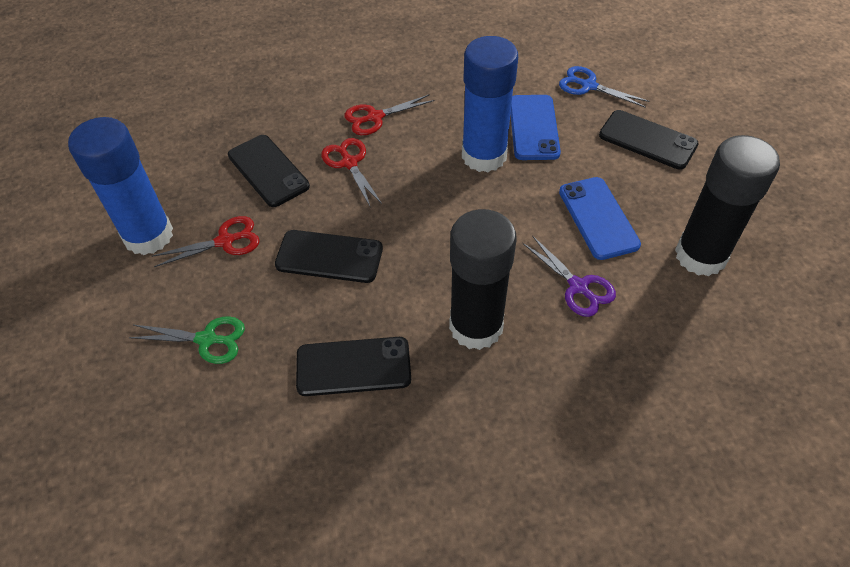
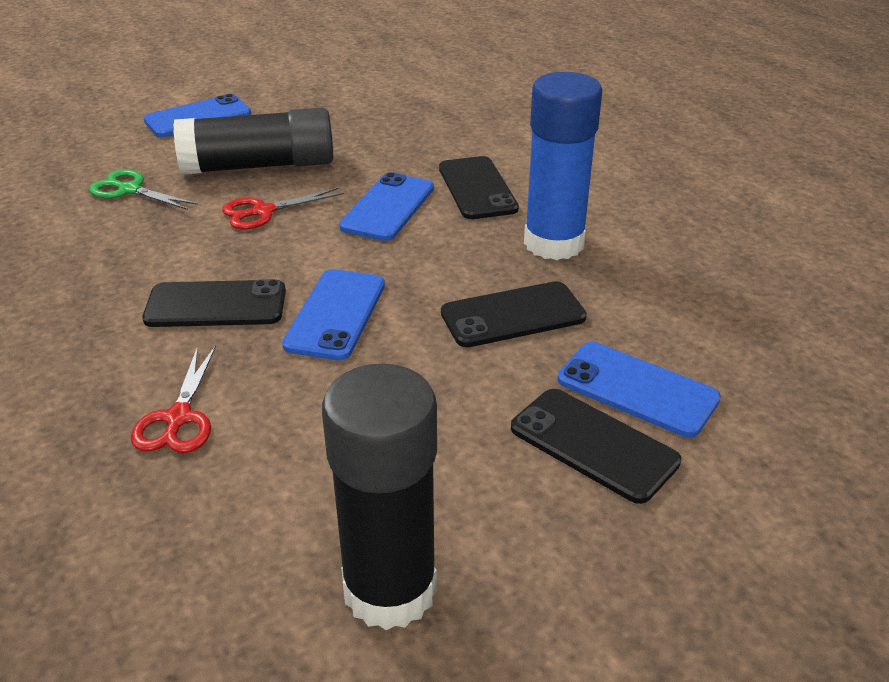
blue glue stick: [68,117,173,255] [462,36,518,172] = 2 -> [524,72,602,260] = 1
blue phone: [510,95,561,160] [559,177,641,260] = 2 -> [144,94,251,137] [282,269,385,360] [339,172,434,241] [558,342,721,437] = 4
blue scissors: [559,66,650,108] = 1 -> none = 0
purple scissors: [522,235,616,317] = 1 -> none = 0
red scissors: [152,216,259,267] [321,138,382,208] [344,94,435,135] = 3 -> [131,345,216,453] [222,188,344,230] = 2

